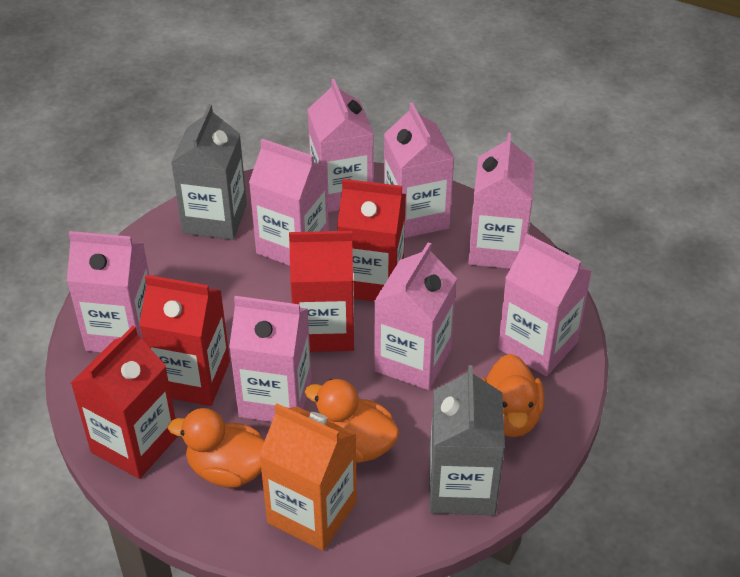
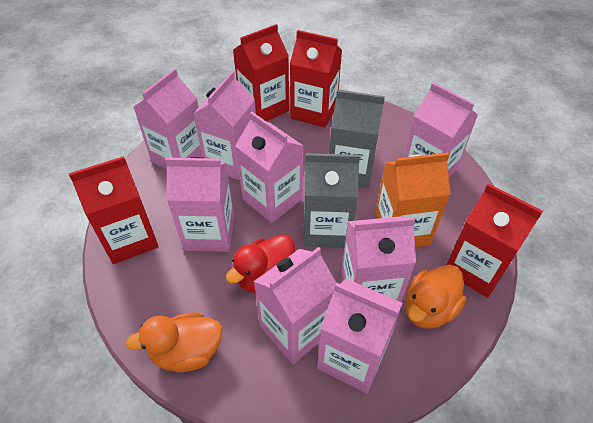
orange duck: [168,408,265,488] [305,379,400,463] [482,354,544,437] = 3 -> [126,313,223,372] [405,265,466,329] = 2
red duck: none = 0 -> [226,234,295,293] = 1

